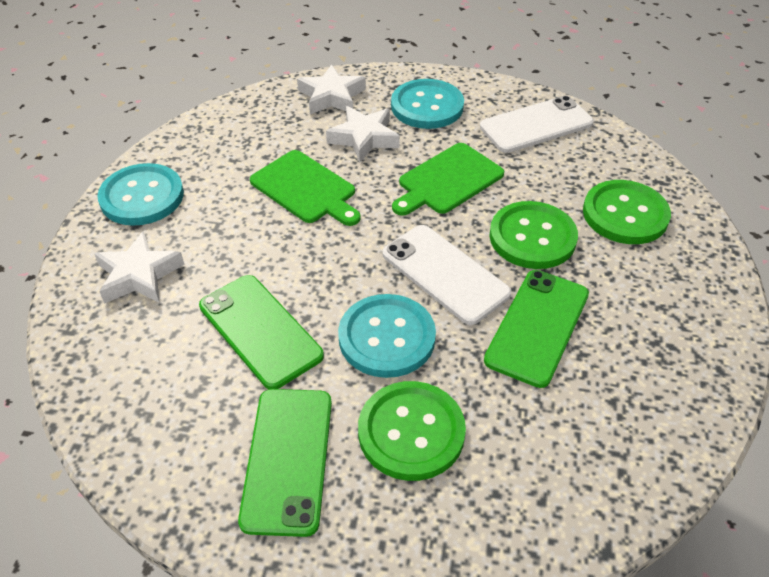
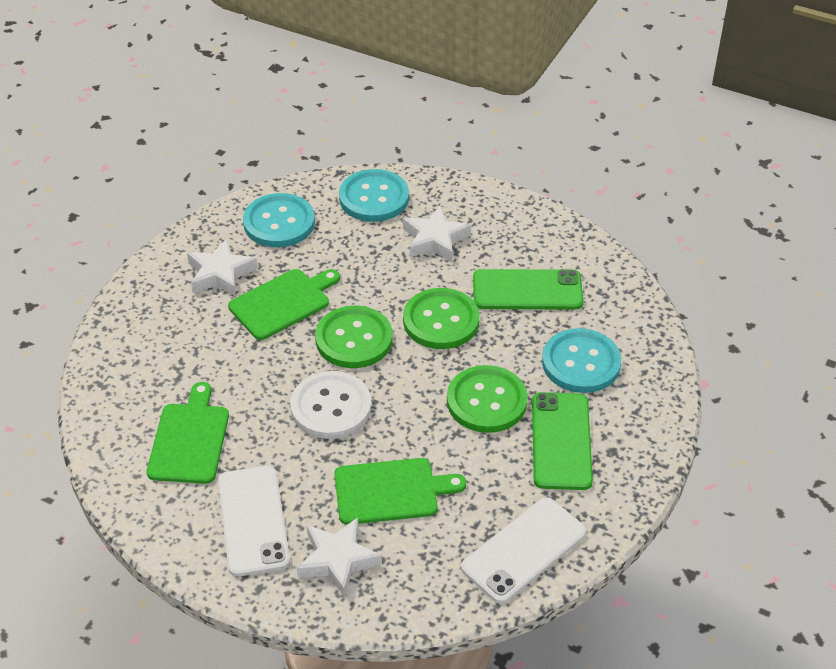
green cutting board: [250,150,361,226] [392,143,504,216] = 2 -> [147,382,229,484] [228,269,340,340] [334,458,466,525] = 3
green phone: [199,275,324,389] [238,389,332,537] [484,270,589,388] = 3 -> [473,269,583,310] [532,392,593,490] = 2
white button: none = 0 -> [290,371,371,439] = 1

